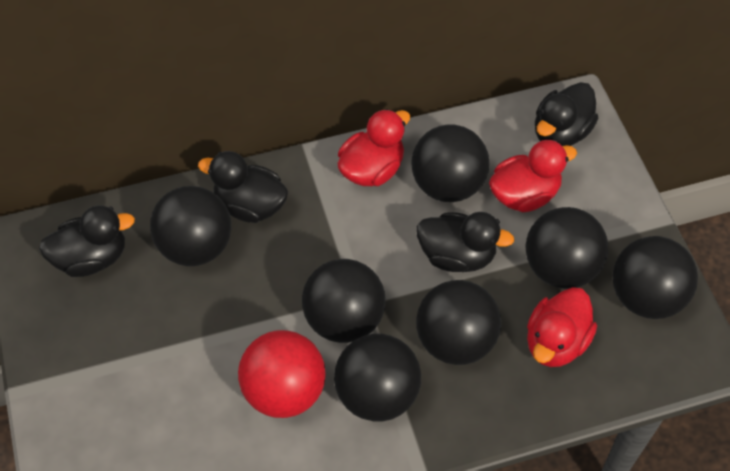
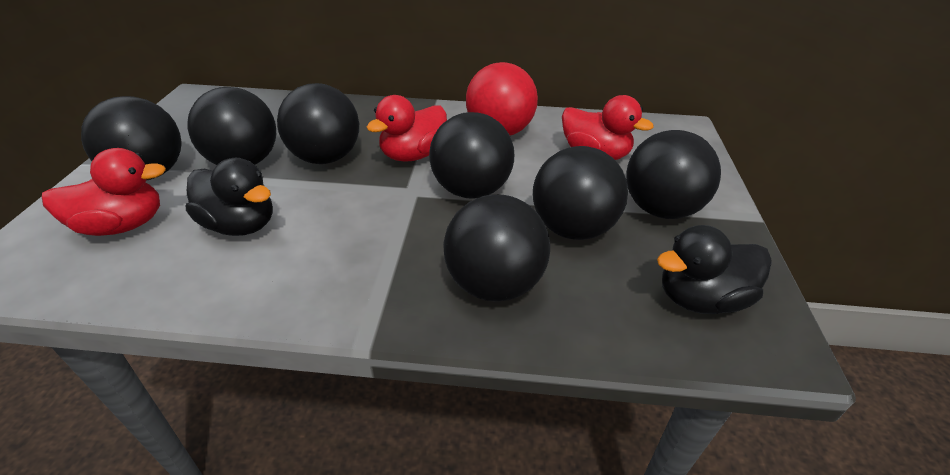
black duck: [39,205,135,277] [198,151,288,223] [416,212,514,272] [535,82,598,146] = 4 -> [186,158,273,236] [657,225,772,314] = 2

